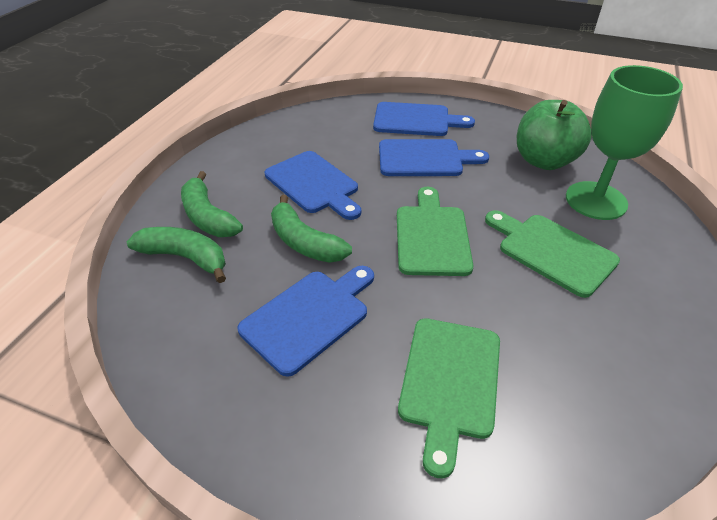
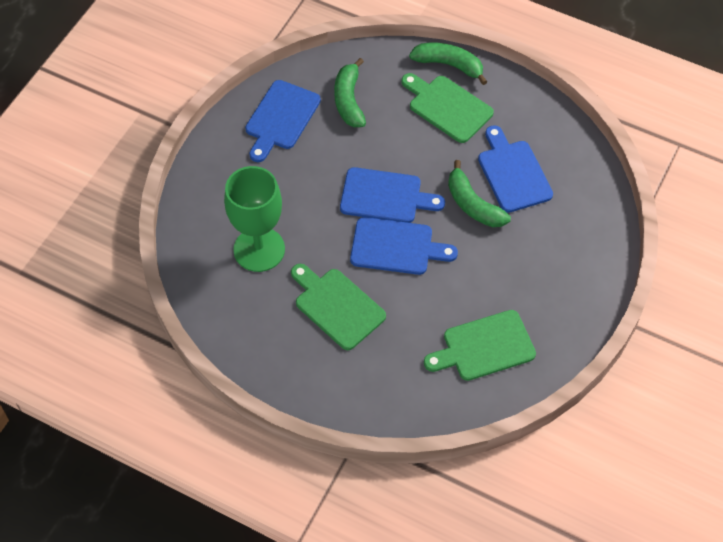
green apple: [517,100,592,170] = 1 -> none = 0

